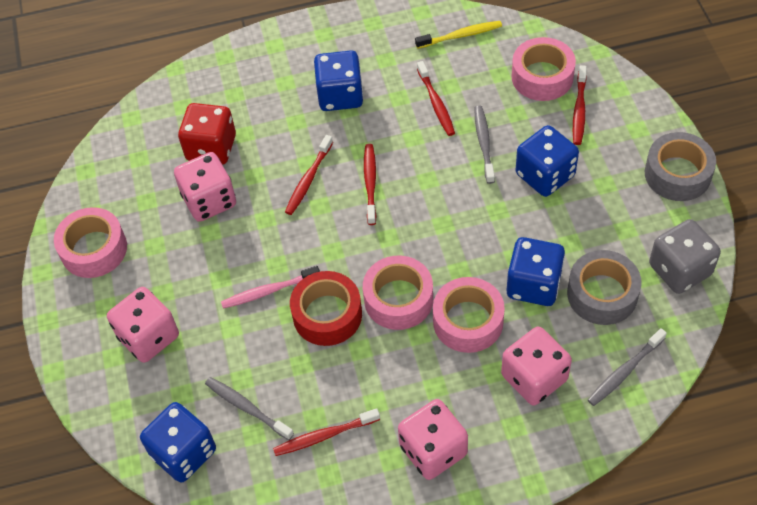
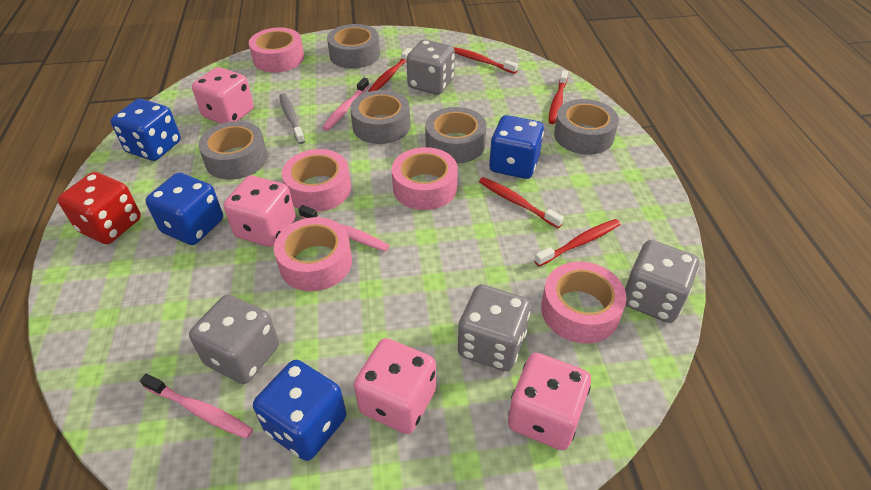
grey dice: [649,219,721,294] = 1 -> [189,294,279,384] [406,39,455,95] [458,284,531,371] [625,240,699,323] = 4
grey tape: [567,250,642,325] [645,132,716,201] = 2 -> [198,121,268,180] [327,24,380,69] [350,90,410,144] [425,107,487,164] [554,99,619,155] = 5
grey toothbrush: [205,377,294,440] [475,105,495,184] [588,328,667,406] = 3 -> [279,93,305,144] = 1
pink tape: [54,207,127,278] [363,256,433,330] [433,277,505,353] [511,37,576,101] = 4 -> [249,28,304,73] [274,217,352,291] [282,149,351,212] [391,147,458,210] [541,262,627,344] = 5
pink toothbrush: [221,266,320,309] = 1 -> [140,374,253,439] [298,205,390,252] [322,78,369,131] = 3
red tape: [290,271,362,346] = 1 -> none = 0
yellow toothbrush: [415,21,502,49] = 1 -> none = 0

